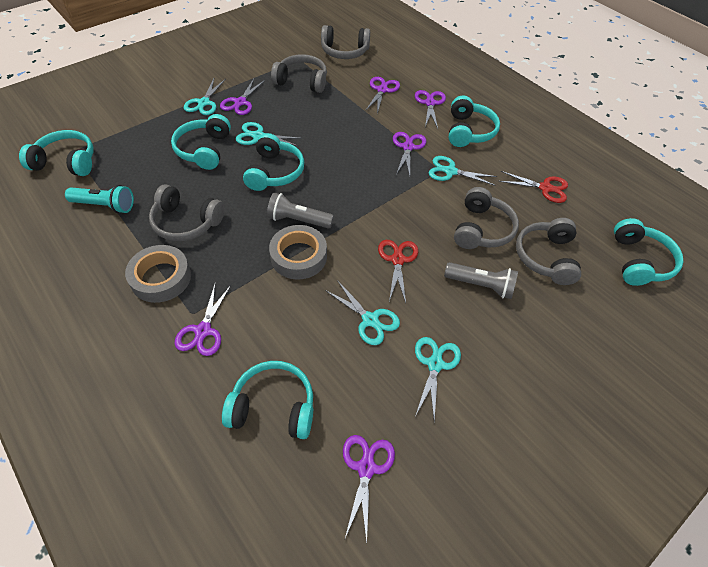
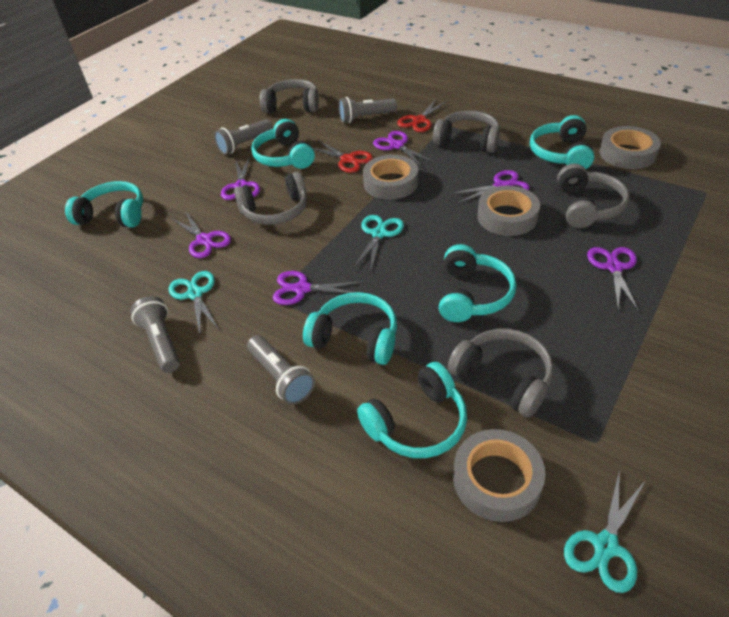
grey flashlight: [267,193,334,229] [444,262,518,299] = 2 -> [131,296,180,373] [214,119,273,155] [247,335,315,405] [339,97,397,123] = 4
grey tape: [125,245,191,303] [269,225,327,280] = 2 -> [363,155,418,200] [453,429,545,522] [477,185,540,236] [600,126,661,169] = 4
turquoise flashlight: [65,185,134,213] = 1 -> none = 0
turquoise scissors: [184,79,226,115] [236,122,303,146] [325,280,400,345] [415,337,461,421] [429,156,497,186] = 5 -> [168,271,219,335] [354,215,404,270] [564,469,646,593] = 3

